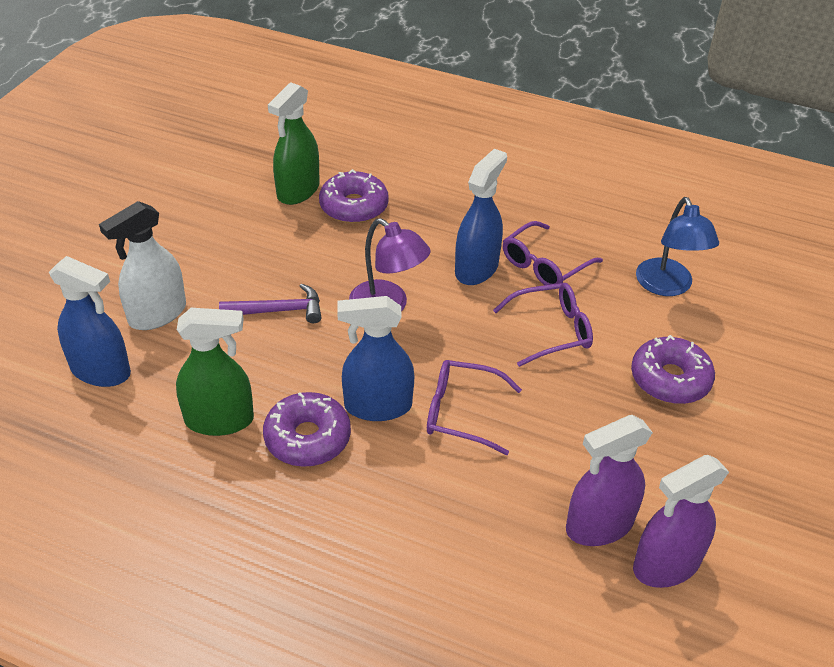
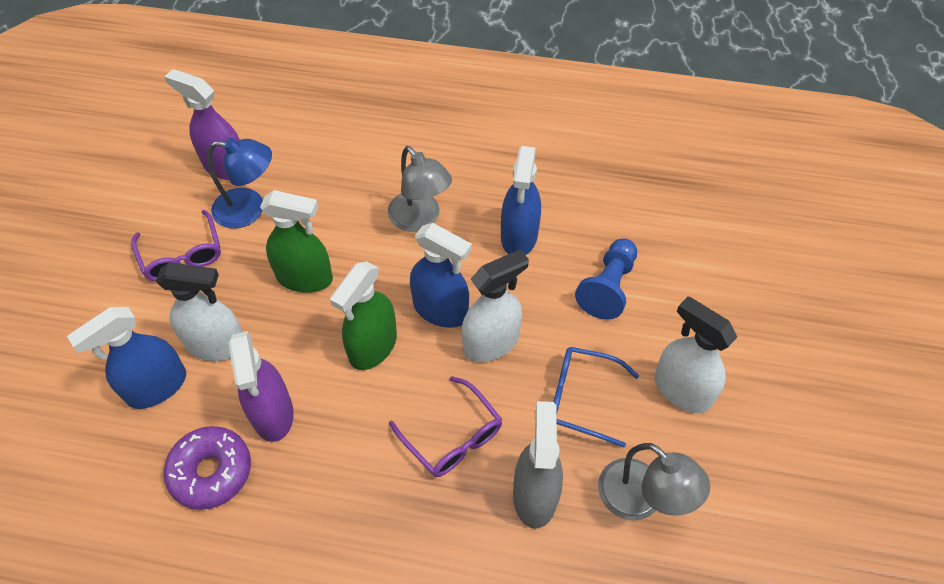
blue glasses: none = 0 -> [553,347,639,447] = 1
blue pawn: none = 0 -> [575,238,637,320] = 1
grey lamp: none = 0 -> [388,146,452,232] [598,443,710,521] = 2
grey spray bottle: none = 0 -> [513,401,563,529] = 1
purple donut: [263,392,351,467] [319,169,389,224] [631,335,715,404] = 3 -> [164,426,251,510] = 1
purple glasses: [427,360,522,455] [493,283,593,367] [503,221,603,285] = 3 -> [131,210,221,281] [389,376,502,477] = 2
purple hammer: [219,283,321,323] = 1 -> none = 0
purple lamp: [349,218,431,311] = 1 -> none = 0
white spray bottle: [99,201,186,330] = 1 -> [156,262,242,361] [462,249,529,362] [655,296,737,413] = 3

